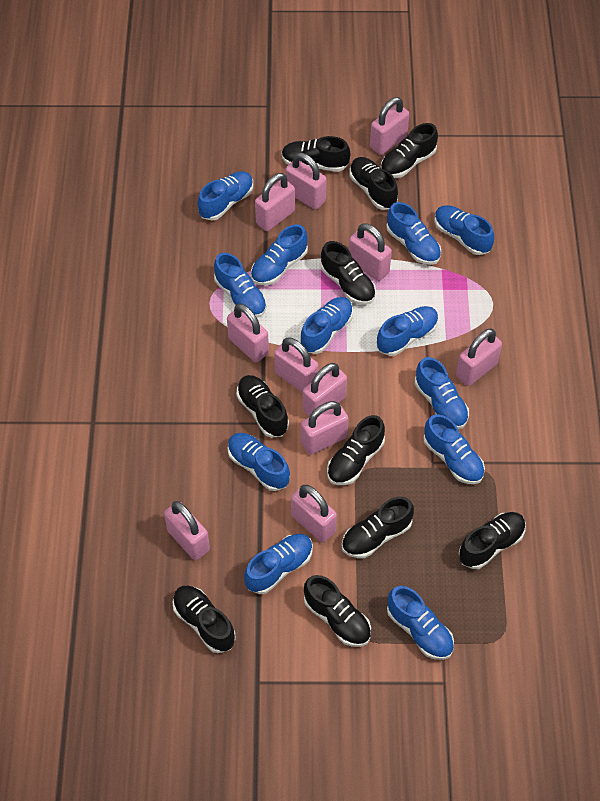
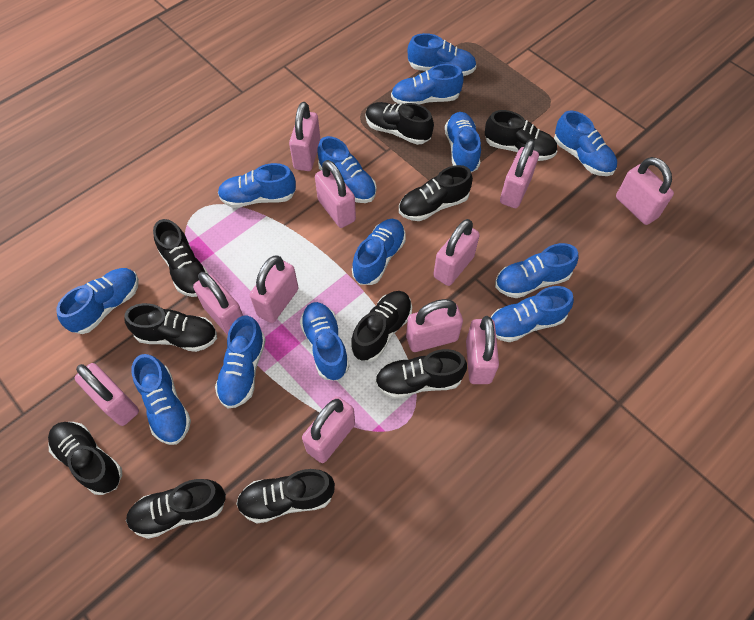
blue shoe: [197,171,253,221] [214,253,267,318] [227,433,290,491] [244,534,313,594] [251,224,308,285] [300,297,353,354] [377,306,439,356] [386,202,441,265] [387,586,454,660] [415,357,469,429] [423,414,485,484] [434,205,494,255] = 12 -> [56,268,139,334] [131,354,191,445] [215,315,266,408] [218,163,296,208] [300,302,349,381] [317,136,376,203] [352,219,406,285] [391,64,463,105] [408,33,476,76] [445,112,481,172] [490,286,574,342] [495,243,579,298] [554,111,617,176] = 13

